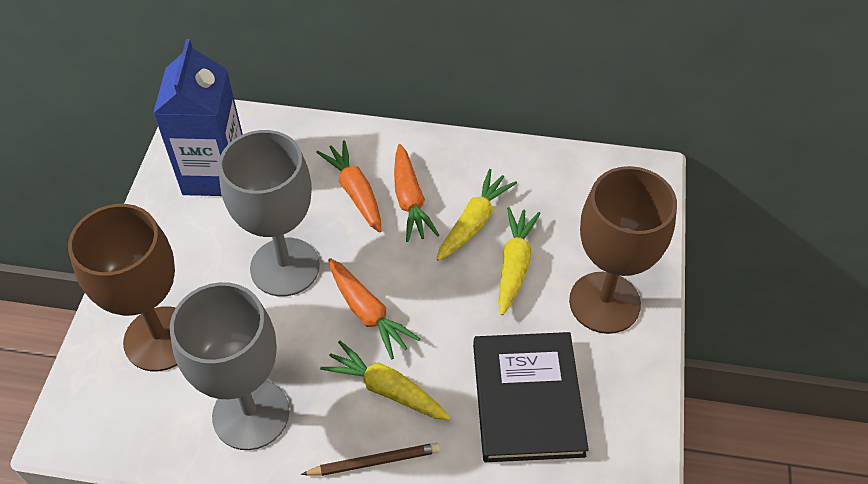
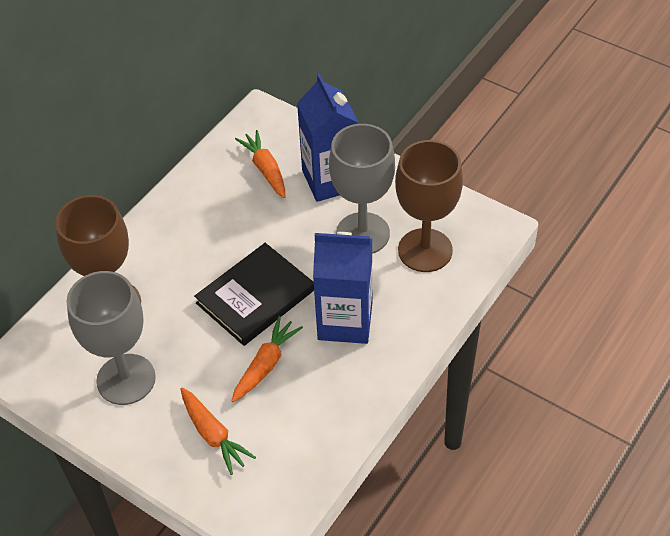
blue carton: [153,39,243,196] = 1 -> [297,74,359,202] [313,232,372,344] = 2
brown pencil: [301,443,440,476] = 1 -> none = 0
yellow carrot: [320,341,450,420] [437,169,517,261] [498,207,541,315] = 3 -> none = 0

